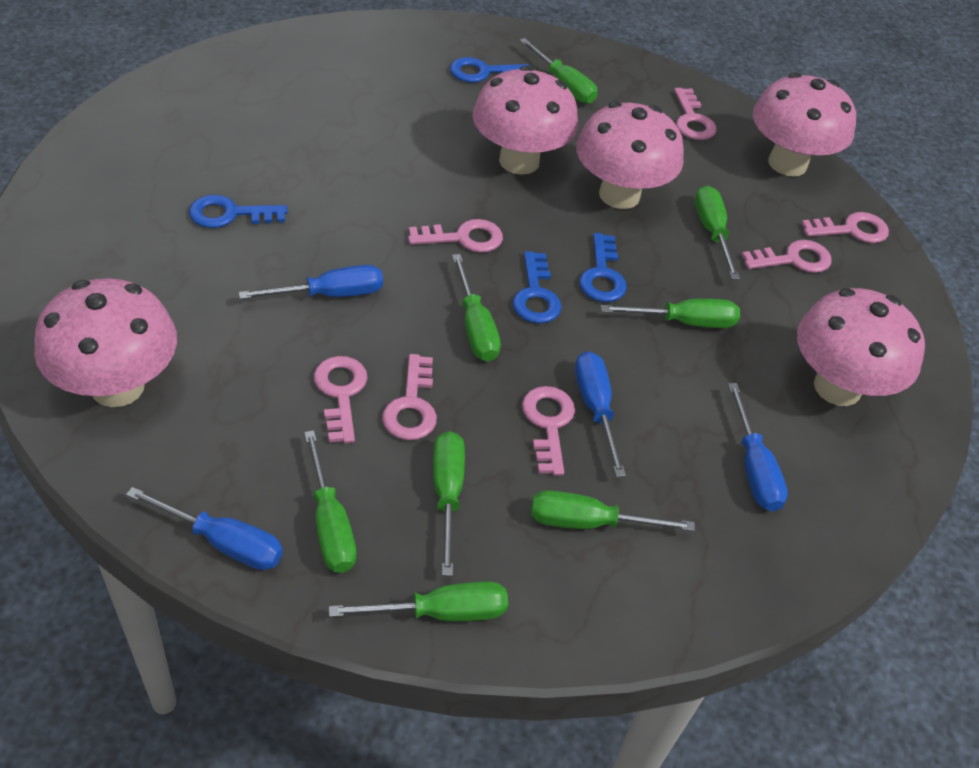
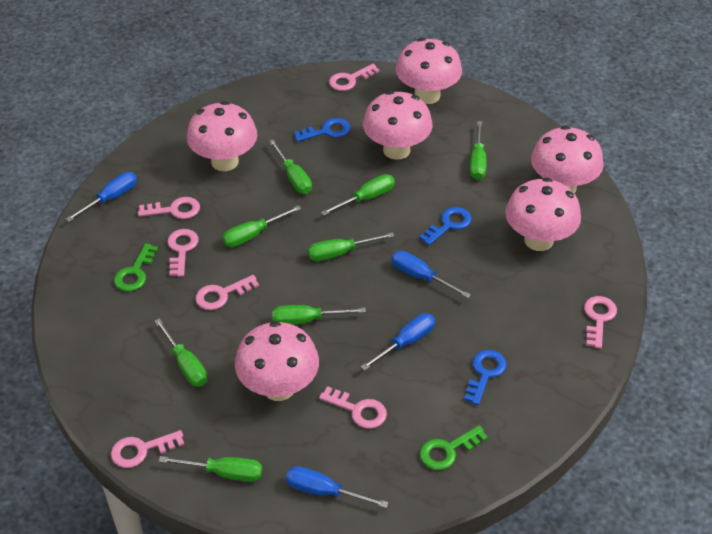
blue key: [189,195,288,228] [450,57,529,83] [512,251,561,324] [579,233,627,302] = 4 -> [294,118,350,142] [419,207,472,245] [464,350,507,405] = 3
green key: none = 0 -> [114,243,158,291] [420,425,488,470] = 2
pink mushroom: [34,278,177,407] [473,66,578,175] [576,101,684,209] [753,72,856,177] [797,288,925,406] = 5 -> [187,101,257,171] [235,321,319,401] [363,91,433,160] [396,38,462,104] [505,178,581,251] [531,126,604,193] = 6

